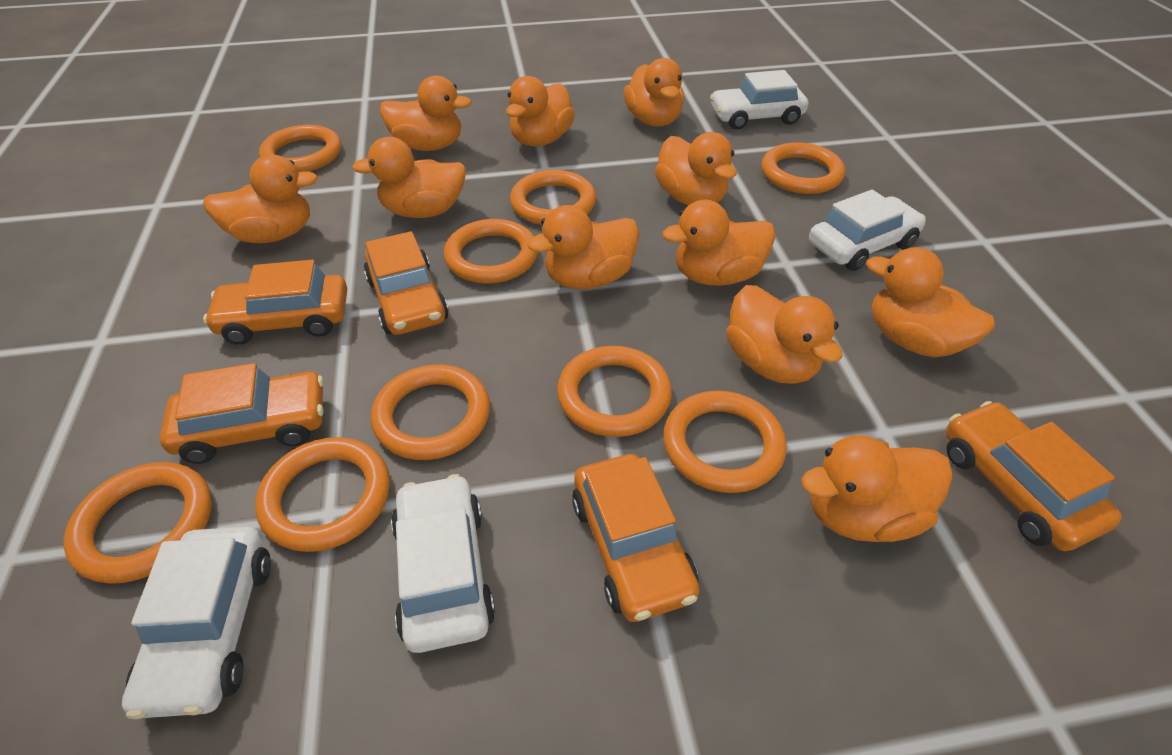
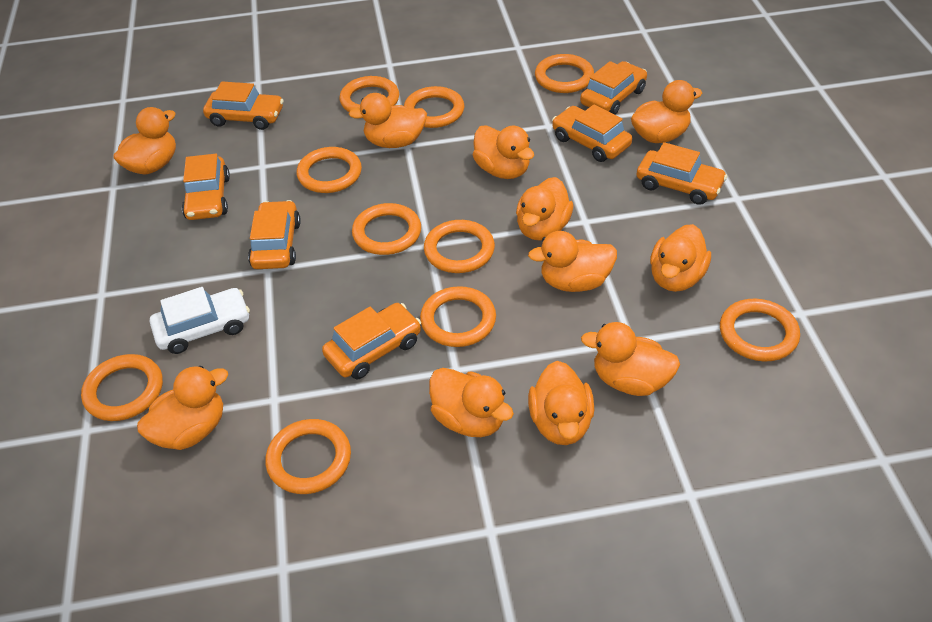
orange car: [160,363,324,464] [203,260,347,345] [364,231,449,335] [572,454,700,622] [946,401,1122,551] = 5 -> [182,154,230,220] [203,81,284,130] [248,200,301,269] [322,303,421,379] [552,105,632,162] [580,61,647,115] [637,142,727,205] = 7
orange ring: [63,462,212,584] [255,437,390,552] [259,125,341,172] [371,364,490,460] [444,219,538,284] [510,170,596,225] [557,346,672,437] [663,391,787,493] [762,142,845,194] = 9 -> [81,354,163,421] [265,419,351,494] [297,147,362,193] [339,76,399,112] [352,203,421,255] [404,86,464,128] [420,286,496,347] [424,220,495,273] [535,54,594,93] [720,299,800,362] = 10
white car: [122,527,271,719] [391,474,495,653] [710,70,808,130] [809,190,926,271] = 4 -> [150,287,250,354] = 1

